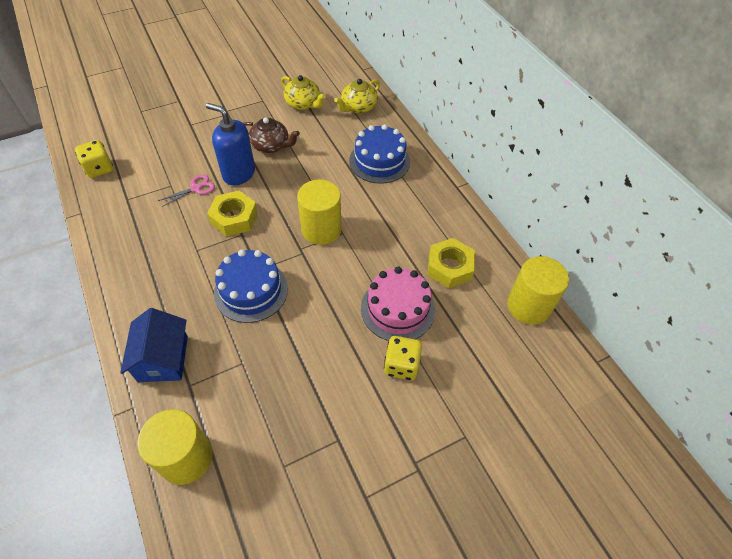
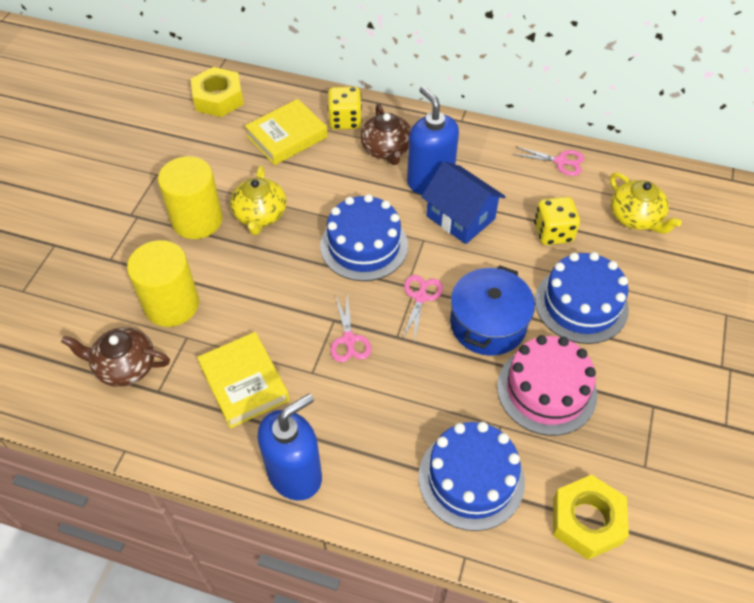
blue cake: [214,249,288,323] [349,124,410,184] = 2 -> [320,194,408,281] [419,422,525,531] [535,252,629,344] = 3
blue pot: none = 0 -> [450,265,535,356] = 1
blue soap dispenser: [206,103,255,185] = 1 -> [258,394,322,500] [407,86,459,195] = 2
brown teapot: [243,117,300,153] = 1 -> [61,327,170,387] [360,104,411,165] = 2
pink scissors: [158,175,215,207] = 1 -> [331,293,371,362] [402,275,443,343] [513,146,584,176] = 3
yellow book: none = 0 -> [197,332,289,429] [245,99,328,165] = 2
yellow cylinder: [137,409,213,485] [297,179,342,245] [507,256,569,325] = 3 -> [127,240,199,327] [158,156,223,239] = 2

